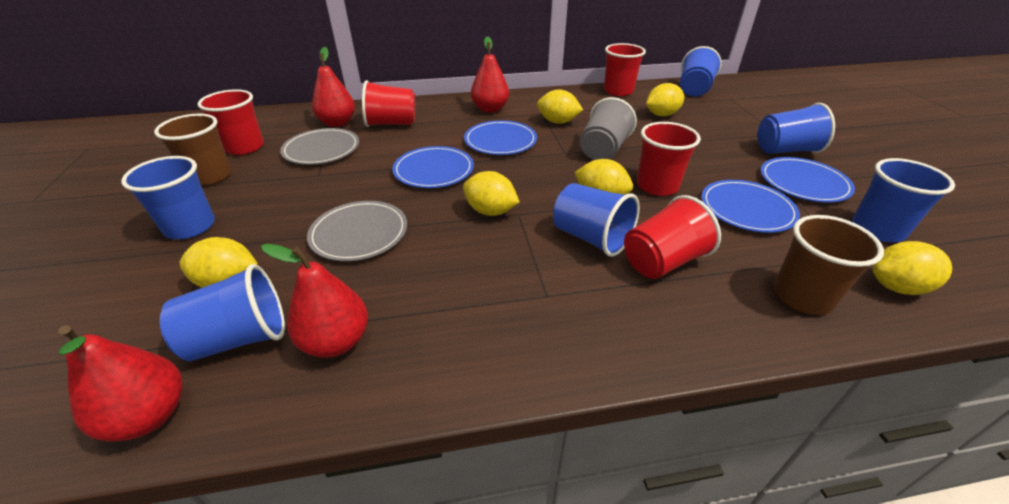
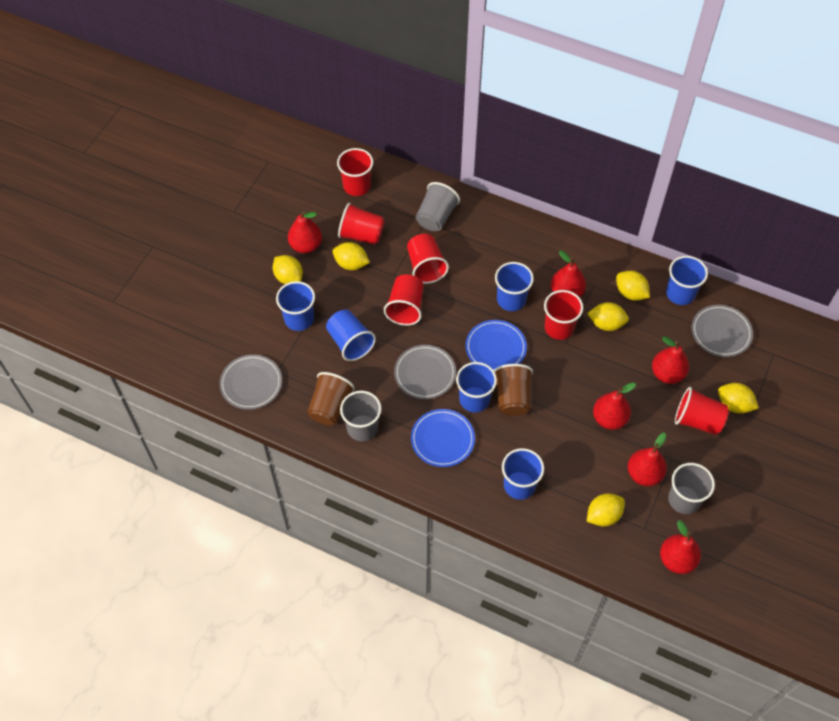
blue plate: [392,146,474,188] [464,120,537,155] [701,180,800,233] [761,157,855,203] = 4 -> [411,409,475,467] [465,320,527,370] = 2
grey cup: [580,97,637,160] = 1 -> [340,391,382,441] [416,182,460,231] [668,463,715,514] = 3
grey plate: [280,128,359,165] [307,201,407,261] = 2 -> [219,355,282,410] [394,345,456,399] [692,305,753,357] = 3
red cup: [197,89,264,155] [362,80,415,127] [604,43,646,96] [624,195,721,279] [637,122,701,196] = 5 -> [337,148,373,196] [338,203,385,245] [384,274,424,326] [407,234,449,284] [544,290,583,340] [675,387,729,435] = 6
red pear: [58,325,183,442] [261,244,368,358] [312,47,355,127] [471,36,509,113] = 4 -> [288,211,322,253] [551,250,586,298] [593,383,636,430] [628,433,667,486] [652,337,689,384] [660,520,701,574] = 6

